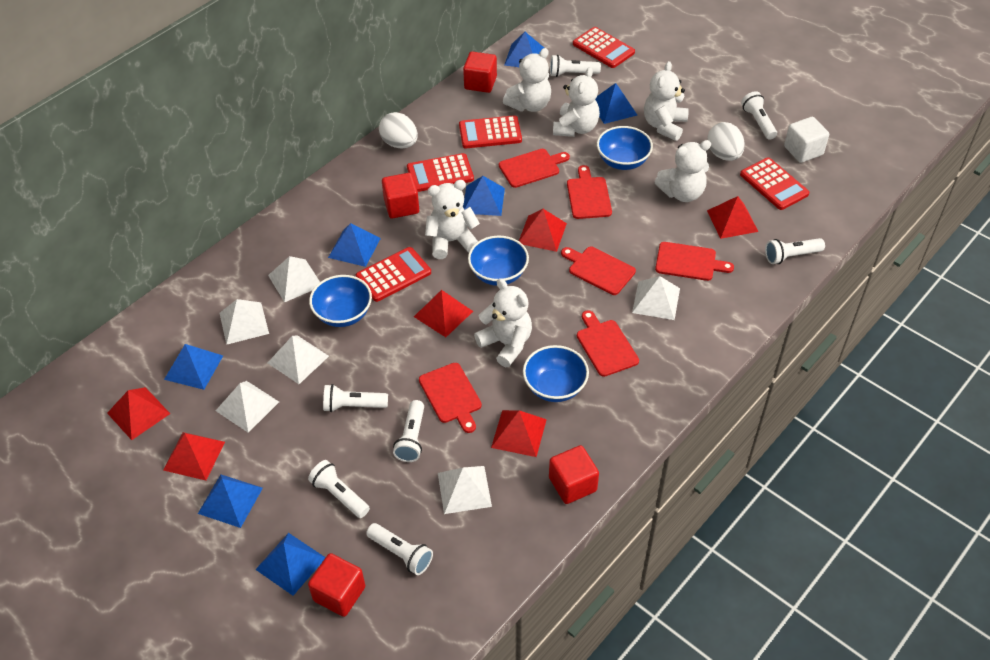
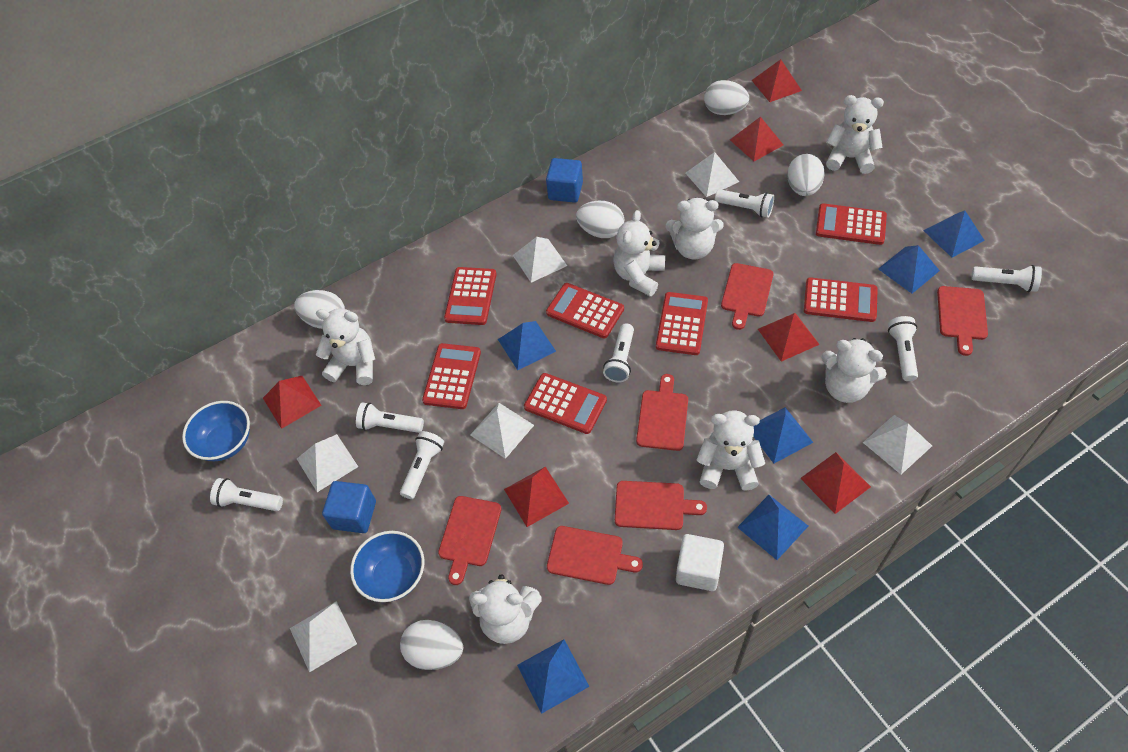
blue bowl: [309,275,372,327] [468,235,529,286] [523,345,589,402] [597,126,653,170] = 4 -> [182,401,250,461] [350,531,424,602] = 2
blue cube: none = 0 -> [322,481,376,533] [546,158,583,203] = 2
blue pyramid: [164,344,223,390] [198,475,263,528] [255,533,326,596] [328,223,381,267] [463,176,505,216] [504,32,544,67] [595,83,637,124] = 7 -> [498,321,556,370] [517,639,590,714] [737,495,808,560] [753,407,813,463] [878,245,940,294] [923,210,985,258] = 6
red calculator: [356,247,431,302] [407,153,474,192] [459,115,522,148] [573,27,635,68] [740,157,810,210] = 5 -> [422,343,481,409] [444,267,497,325] [524,373,607,434] [546,283,624,338] [656,292,708,355] [804,277,878,322] [816,203,887,245] = 7
red cube: [308,553,365,617] [382,173,419,219] [463,52,497,93] [549,445,599,504] = 4 -> none = 0
white egg: [379,112,418,149] [707,122,745,161] = 2 -> [294,290,345,329] [400,620,463,670] [576,201,624,238] [704,80,749,115] [787,154,825,196] = 5
white teddy bear: [425,180,480,259] [474,278,532,367] [503,48,551,112] [553,67,600,137] [644,61,689,141] [654,140,711,202] = 6 -> [316,308,375,385] [469,574,542,644] [613,210,665,296] [666,198,723,260] [696,410,765,491] [821,338,886,403] [826,95,884,174] = 7

